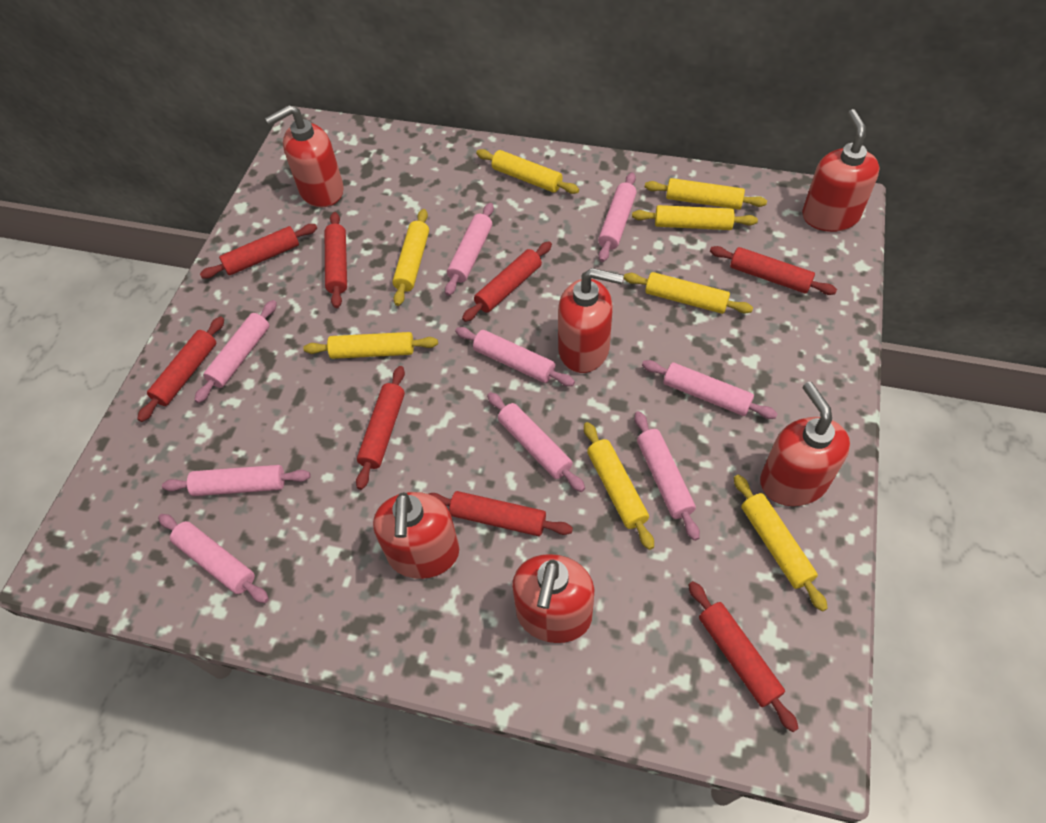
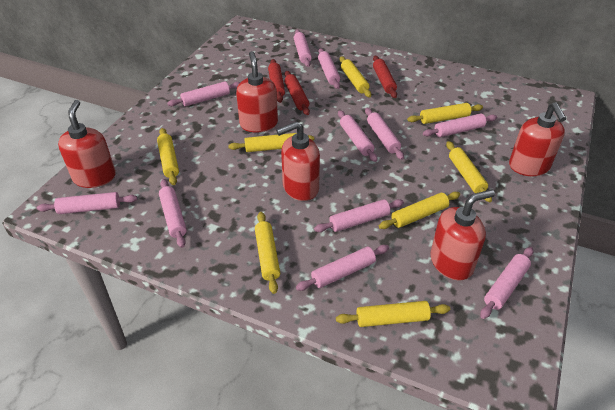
pink rolling pin: [158,514,269,603] [162,465,311,496] [194,300,277,403] [445,203,494,296] [455,327,575,386] [487,392,585,492] [598,172,637,262] [634,411,700,541] [642,360,778,419] = 9 -> [37,192,137,214] [159,179,187,248] [167,81,240,106] [294,30,312,67] [296,245,389,291] [314,199,404,232] [318,48,340,89] [338,110,377,162] [365,108,404,160] [423,113,497,137] [480,247,533,319] = 11
red rolling pin: [137,316,224,422] [200,224,317,279] [325,212,347,308] [356,366,405,490] [428,491,573,536] [462,241,552,322] [689,581,799,732] [710,246,837,295] = 8 -> [268,59,285,103] [284,71,310,115] [373,56,397,98] = 3
red soap dispenser: [265,105,344,207] [373,492,459,579] [512,554,594,643] [558,268,624,373] [760,382,850,506] [802,109,880,232] = 6 -> [58,100,116,188] [236,51,278,133] [276,121,320,201] [430,190,495,280] [509,102,566,176] = 5

